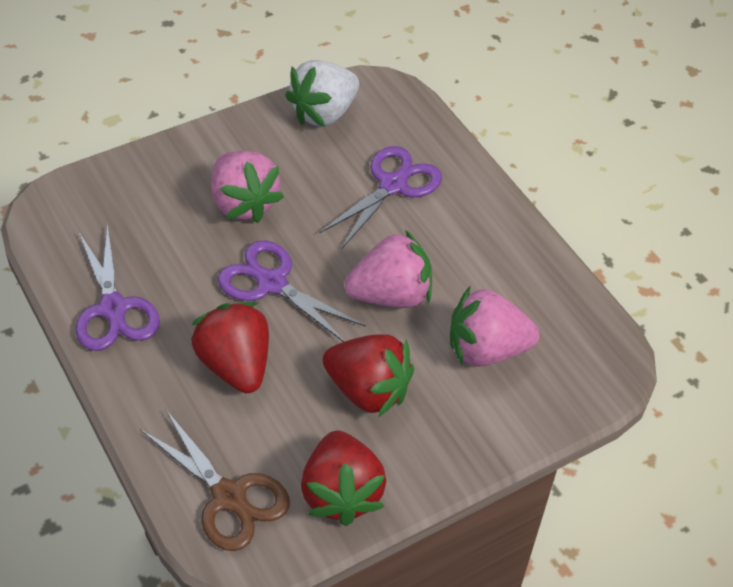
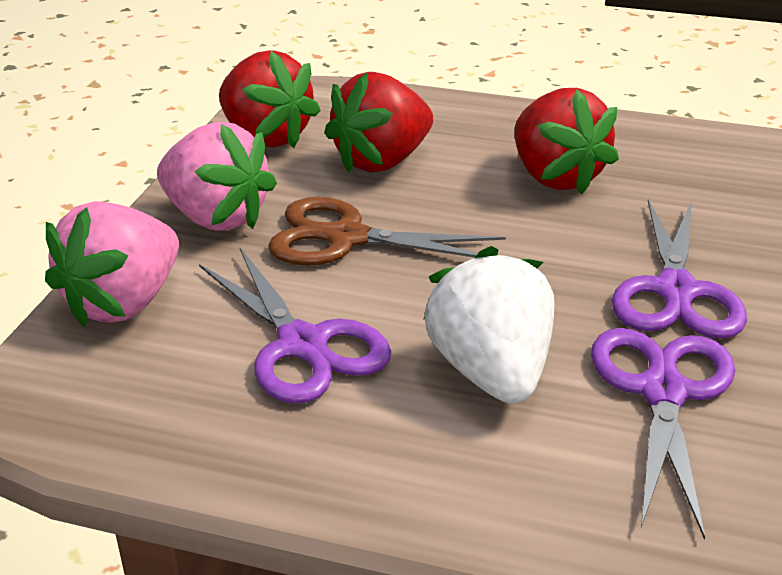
pink strawberry: [211,151,284,223] [344,230,432,308] [450,287,540,367] = 3 -> [45,201,179,328] [157,122,277,231] = 2

